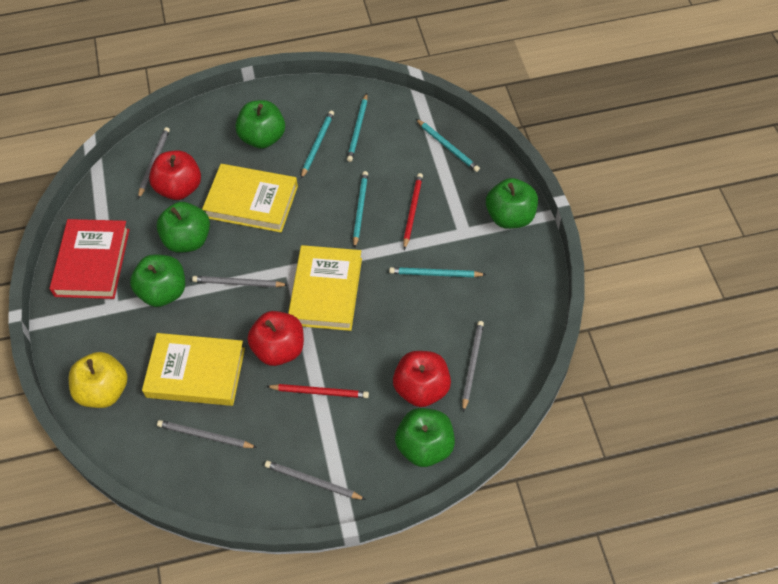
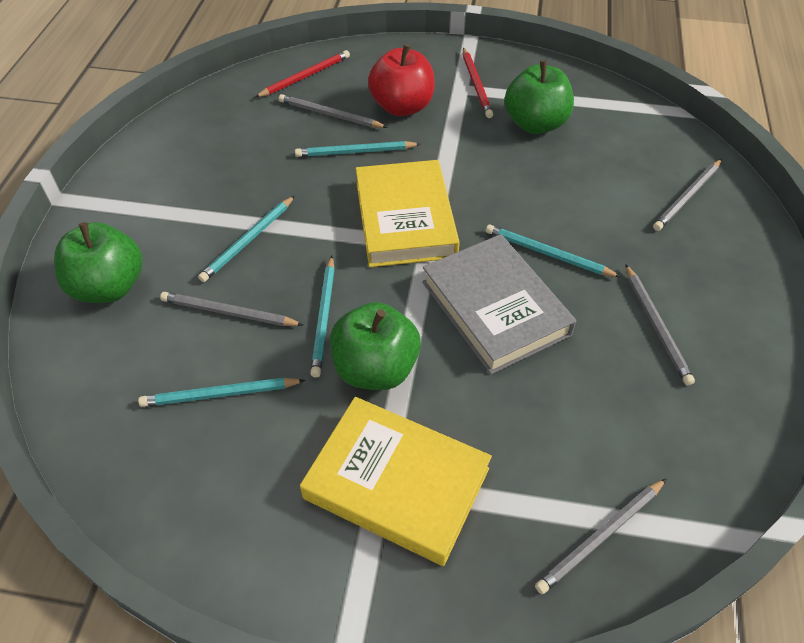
green apple: [130,254,185,307] [156,202,210,253] [235,100,285,149] [395,408,455,467] [486,178,538,229] = 5 -> [54,222,142,303] [330,302,421,390] [505,60,574,134] = 3
grey book: none = 0 -> [422,234,576,374] = 1
red apple: [149,151,201,200] [247,311,304,366] [393,351,451,407] = 3 -> [368,44,435,116] = 1
red book: [50,219,130,299] = 1 -> none = 0
yellow apple: [69,352,128,408] = 1 -> none = 0
yellow book: [142,333,245,406] [202,164,298,233] [288,245,362,331] = 3 -> [300,397,492,566] [355,160,460,267] = 2

